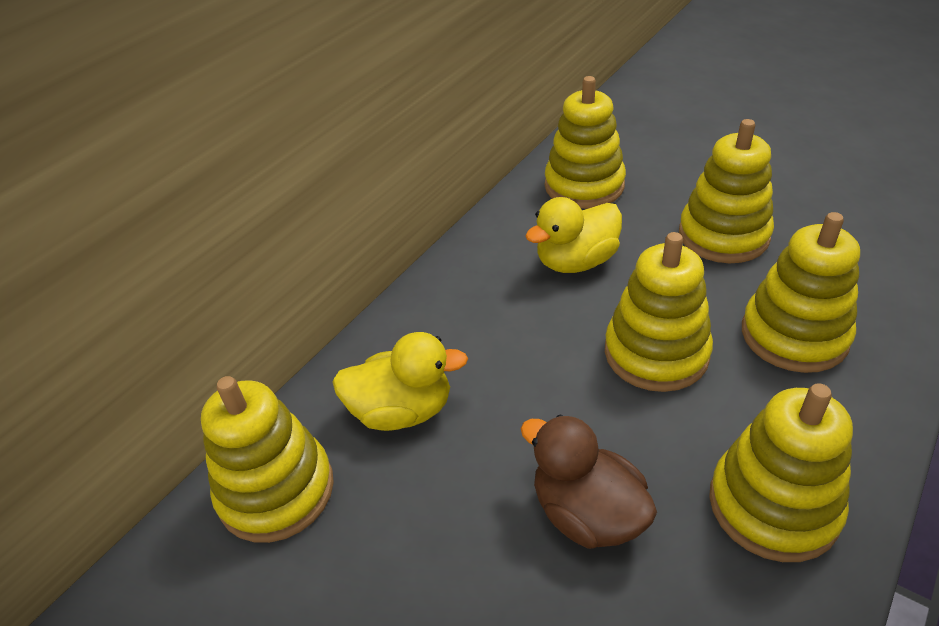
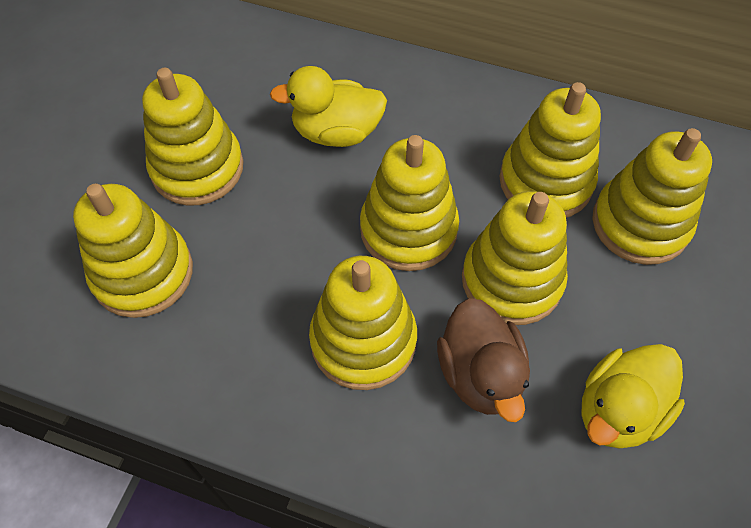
yellow stacking toy: [201,376,334,543] [545,76,626,209] [605,232,713,392] [679,119,774,263] [709,383,853,562] [742,212,860,373] = 6 -> [73,184,193,318] [142,68,243,206] [309,256,417,390] [360,135,459,271] [462,191,568,325] [499,82,601,218] [592,128,712,265] = 7

